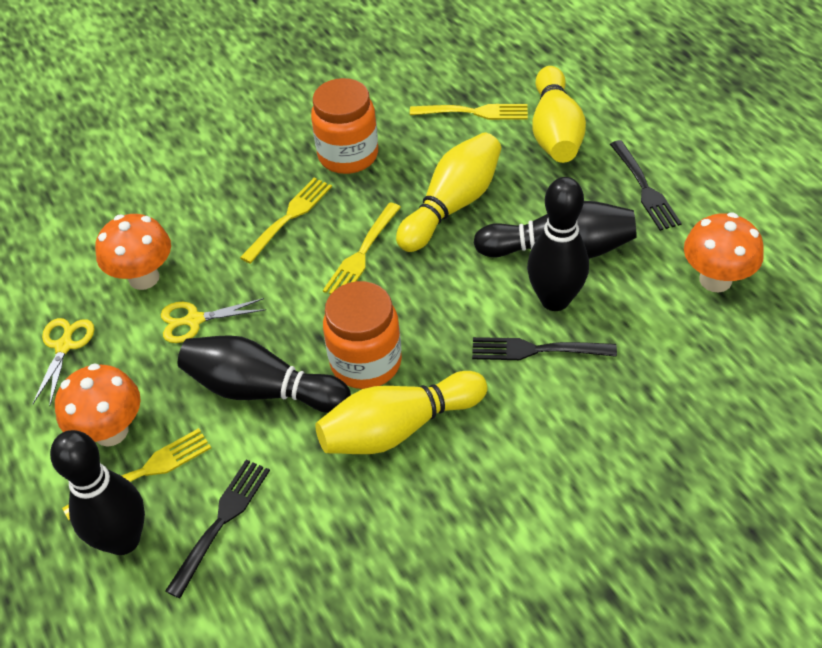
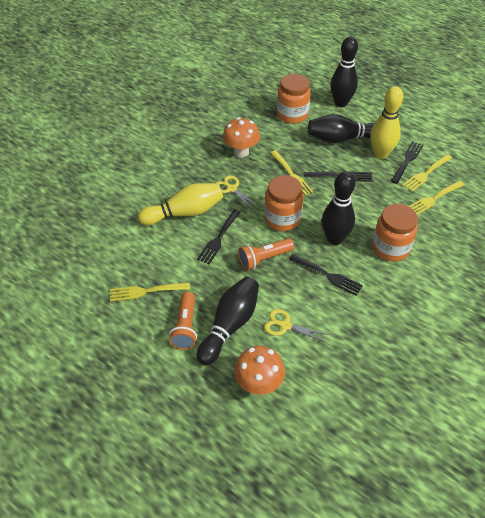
black fork: [165,460,270,598] [472,337,617,360] [610,140,682,231] = 3 -> [197,209,241,264] [289,254,363,296] [303,172,373,182] [391,141,424,184] = 4
orange flashlight: none = 0 -> [169,292,197,350] [238,238,294,270] = 2
orange jar: [311,78,378,174] [323,281,402,389] = 2 -> [264,175,303,231] [277,74,311,124] [372,204,418,262] = 3
orange mushroom: [55,363,141,447] [95,214,171,290] [684,213,764,292] = 3 -> [223,117,260,158] [234,346,285,395] = 2
yellow bowling pin: [315,371,487,454] [396,133,501,252] [532,66,586,163] = 3 -> [138,183,223,225] [370,86,403,159] = 2

